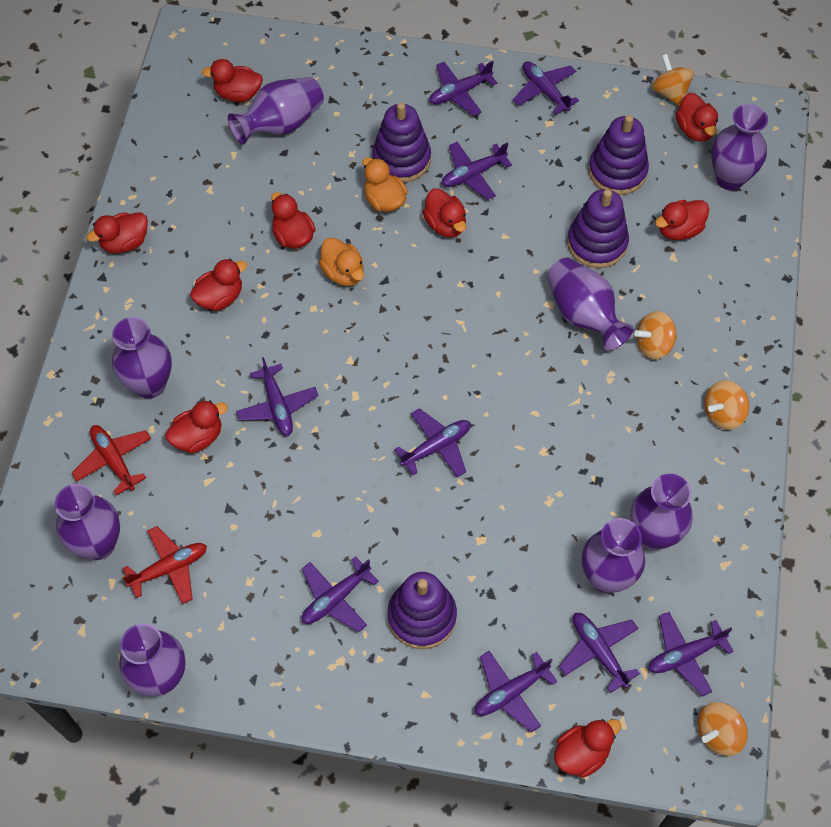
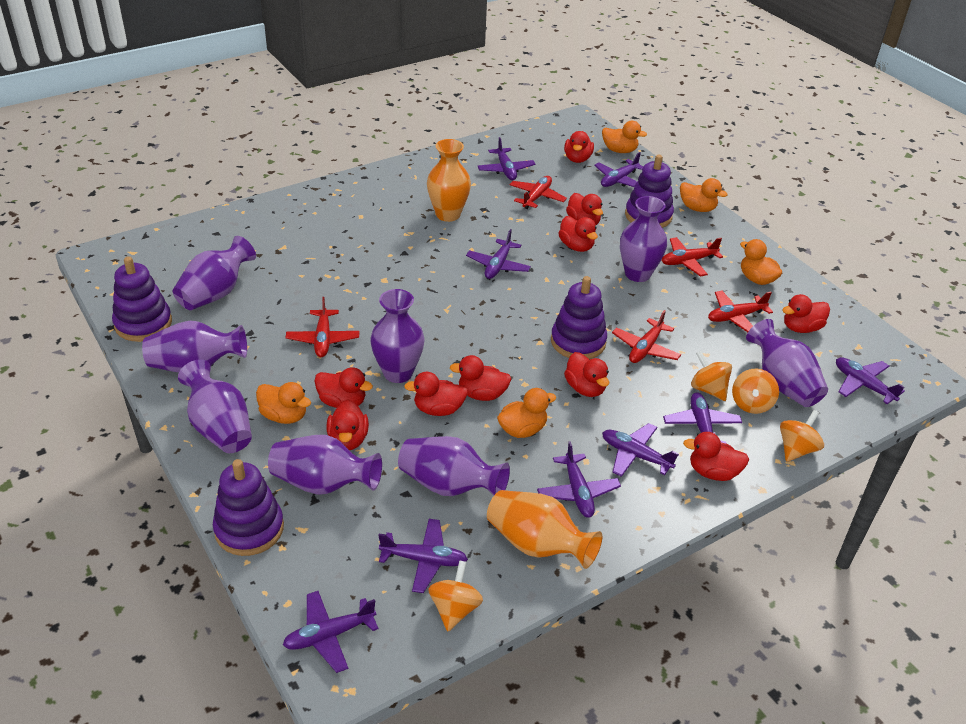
orange duck: [319,237,364,286] [362,157,408,212] = 2 -> [256,382,311,424] [497,388,556,438] [602,121,647,153] [680,178,727,212] [740,239,782,285] = 5
orange vase: none = 0 -> [427,139,471,222] [487,490,602,569] = 2
red duck: [87,212,148,254] [165,400,228,453] [190,259,247,311] [202,59,263,102] [271,192,316,249] [423,188,466,238] [554,719,621,778] [655,200,709,240] [676,93,718,142] = 9 -> [314,367,373,408] [327,399,369,450] [404,371,468,416] [450,355,511,401] [558,216,598,252] [564,131,594,163] [564,352,609,397] [566,193,603,225] [683,432,749,481] [782,294,830,333] = 10
red plane: [72,425,151,495] [122,526,207,604] = 2 -> [286,297,359,357] [509,176,567,209] [612,310,681,363] [662,237,723,276] [708,291,773,332] = 5

